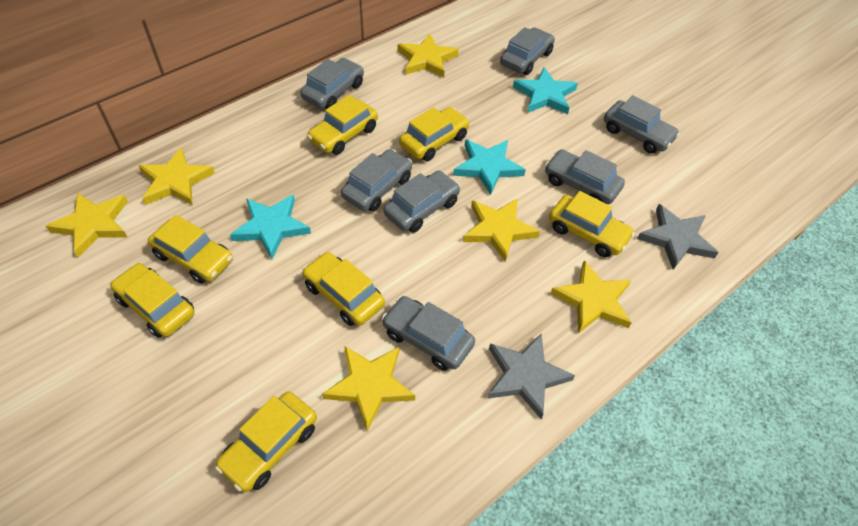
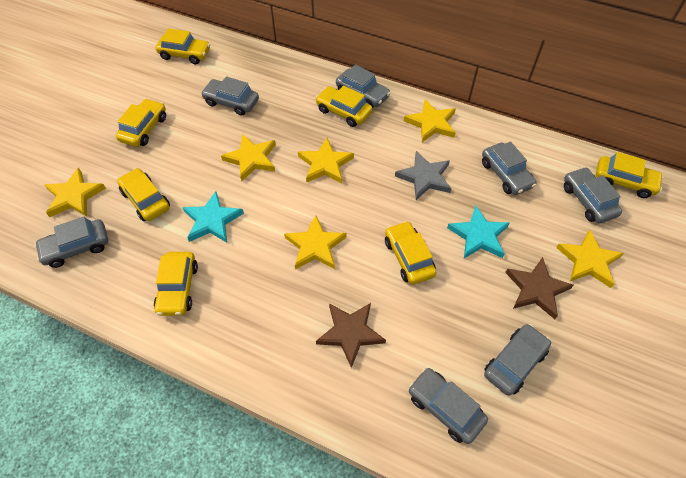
brown star: none = 0 -> [316,303,386,368] [505,257,574,319] = 2
grey star: [487,334,575,419] [637,204,719,270] = 2 -> [395,151,452,200] = 1
turquoise star: [230,195,311,259] [453,139,526,195] [513,67,578,114] = 3 -> [182,191,244,243] [447,206,510,258] = 2

